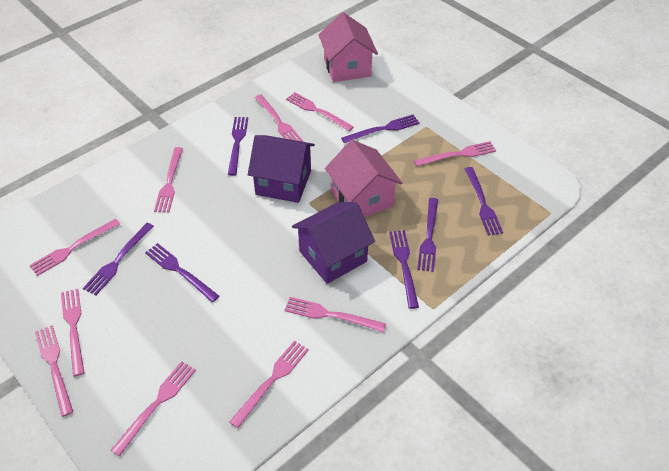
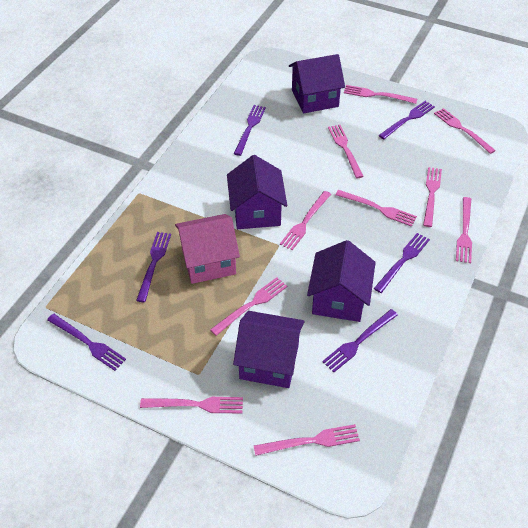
pink house: [319,12,378,82] [325,140,402,218] = 2 -> [175,214,240,284] = 1
purple fork: [83,223,154,295] [145,243,219,302] [228,117,248,176] [341,115,420,143] [389,230,419,309] [417,198,438,272] [465,167,503,236] = 7 -> [47,314,126,371] [136,232,171,302] [234,105,266,156] [322,309,398,372] [374,233,430,293] [379,101,435,139] = 6
purple house: [248,135,315,203] [292,202,375,284] = 2 -> [227,155,287,229] [233,311,305,388] [289,54,345,113] [307,240,376,322] = 4

